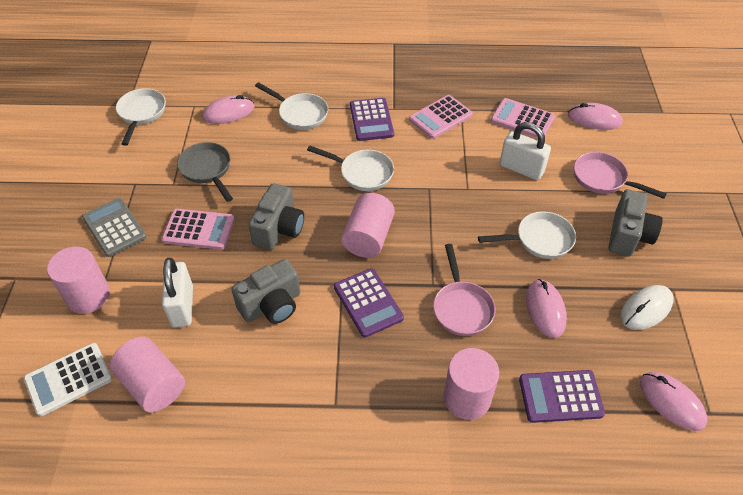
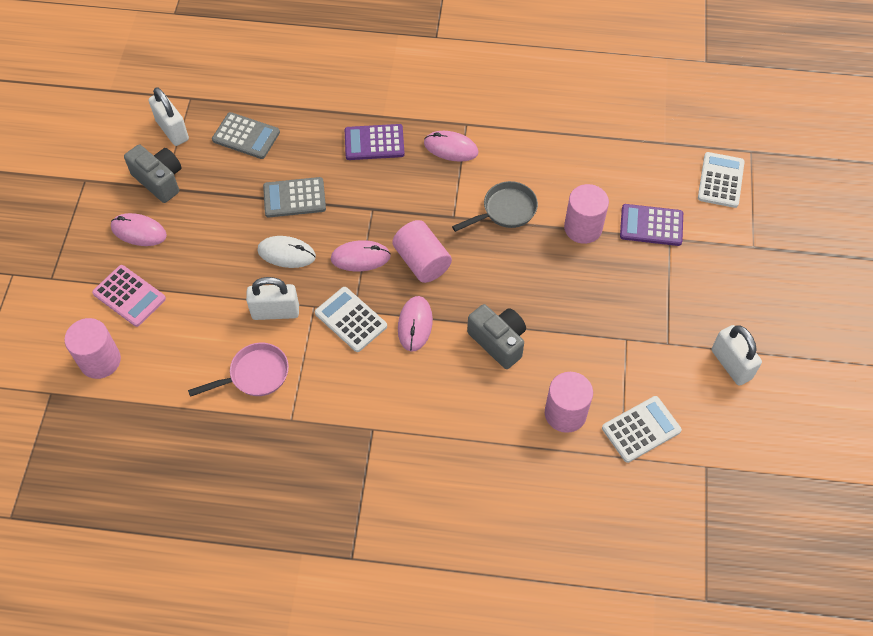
grey calculator: [82,198,147,257] = 1 -> [212,112,280,159] [263,177,326,217] = 2
grey camera: [231,259,301,324] [248,183,304,250] [608,189,663,257] = 3 -> [124,144,182,203] [467,304,526,369] = 2
pink calculator: [162,208,235,250] [409,95,473,139] [491,98,555,138] = 3 -> [92,265,166,327] = 1
pink pan: [433,244,496,336] [574,152,667,199] = 2 -> [188,343,289,397] = 1
purple calculator: [334,268,404,338] [350,98,394,141] [519,370,605,423] = 3 -> [345,124,405,160] [620,204,683,246] = 2
white calculator: [24,343,112,416] = 1 -> [315,287,387,352] [602,396,682,463] [698,152,745,208] = 3
white padlock: [162,258,193,327] [500,122,551,180] = 2 -> [149,87,189,146] [246,277,299,320] [712,325,762,386] = 3
white pan: [116,88,166,146] [255,82,328,130] [307,146,394,191] [478,211,576,259] = 4 -> none = 0

